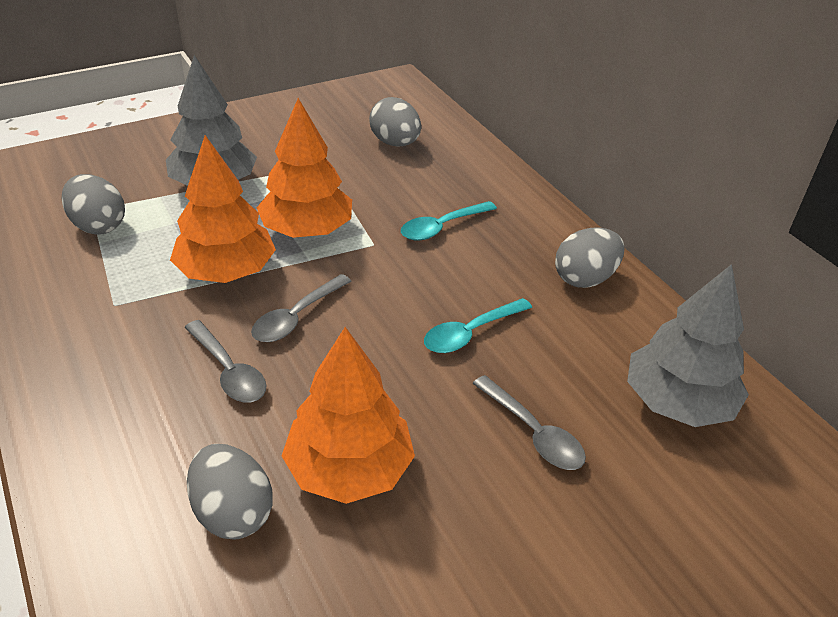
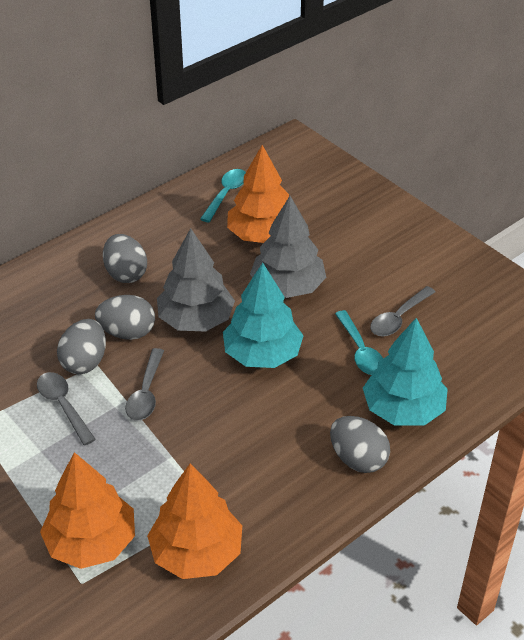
turquoise tree: none = 0 -> [223,263,304,368] [363,318,448,426] = 2

